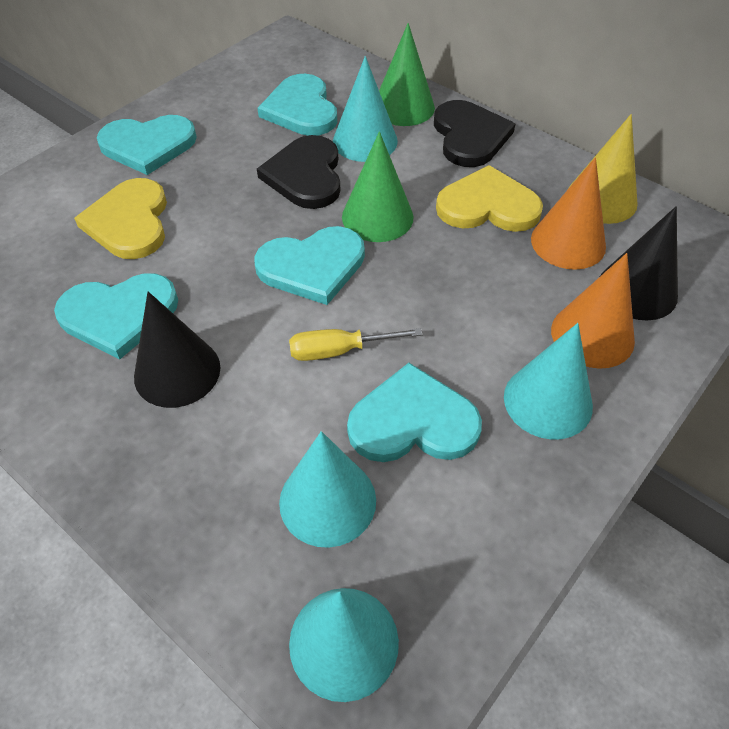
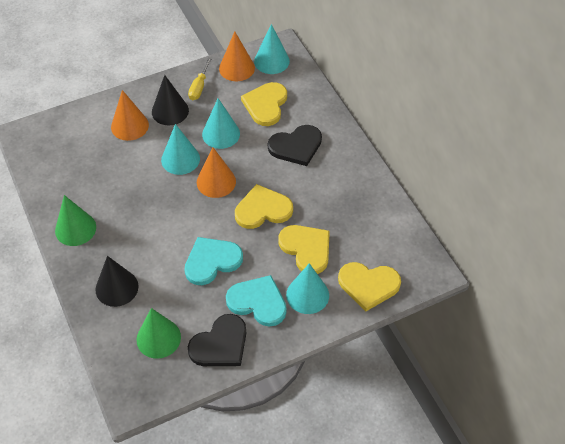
orange cone: [531,157,606,270] [551,253,635,369] = 2 -> [111,90,149,141] [197,147,236,198] [219,32,255,81] = 3
turquoise heart: [54,273,178,359] [97,115,197,175] [254,226,365,305] [257,74,337,136] [347,363,482,462] = 5 -> [184,237,243,285] [226,275,287,327] = 2
yellow cone: [567,114,638,224] = 1 -> none = 0
yellow heart: [74,178,167,259] [436,165,543,232] = 2 -> [235,184,293,229] [241,82,287,126] [278,225,330,274] [338,262,401,311] = 4

